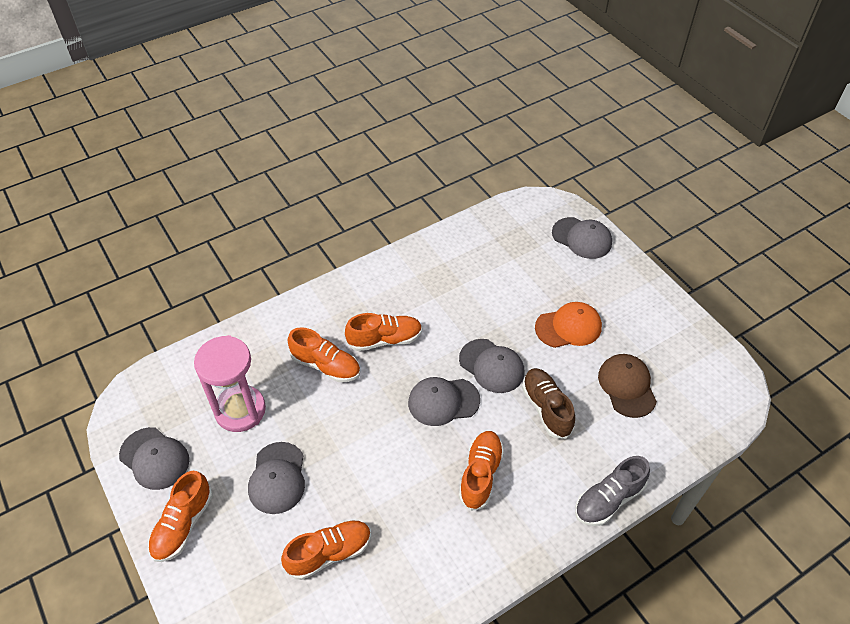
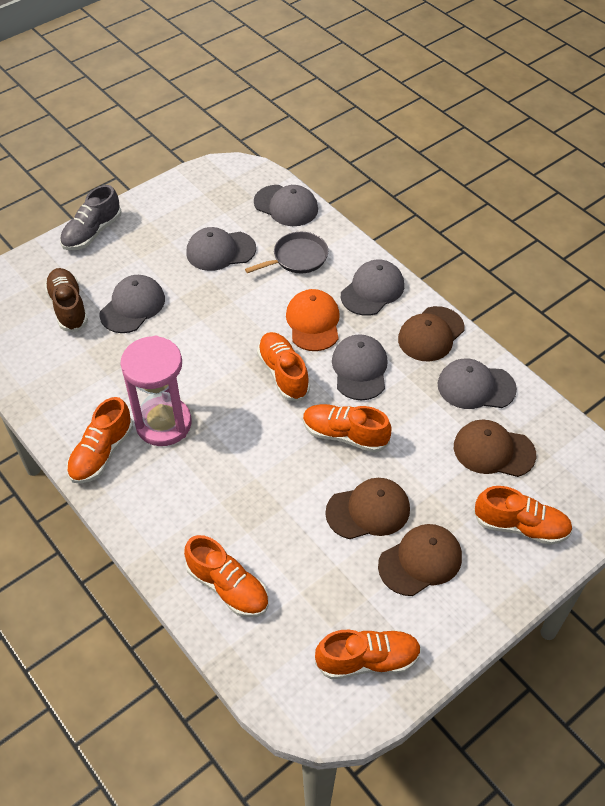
brown cap: [598,354,657,418] = 1 -> [325,478,410,539] [378,524,462,596] [398,306,465,362] [454,419,536,477] = 4
grey cap: [119,427,189,490] [248,442,305,514] [408,377,480,426] [459,339,524,393] [552,217,612,259] = 5 -> [99,275,165,333] [186,227,256,271] [254,185,318,226] [332,334,388,400] [341,259,404,316] [437,359,517,409] = 6
grey pan: none = 0 -> [245,232,328,273] = 1
orange shoe: [148,471,213,562] [281,520,371,580] [288,327,360,382] [345,313,422,351] [459,431,504,511] = 5 -> [67,397,133,484] [184,535,268,617] [257,332,310,401] [303,404,392,452] [315,630,421,679] [474,486,573,545] = 6

